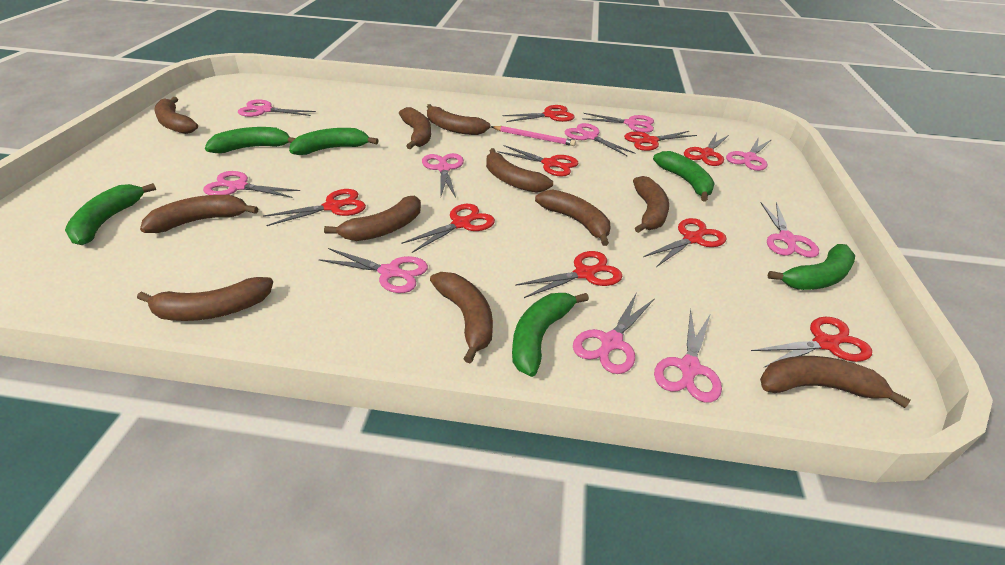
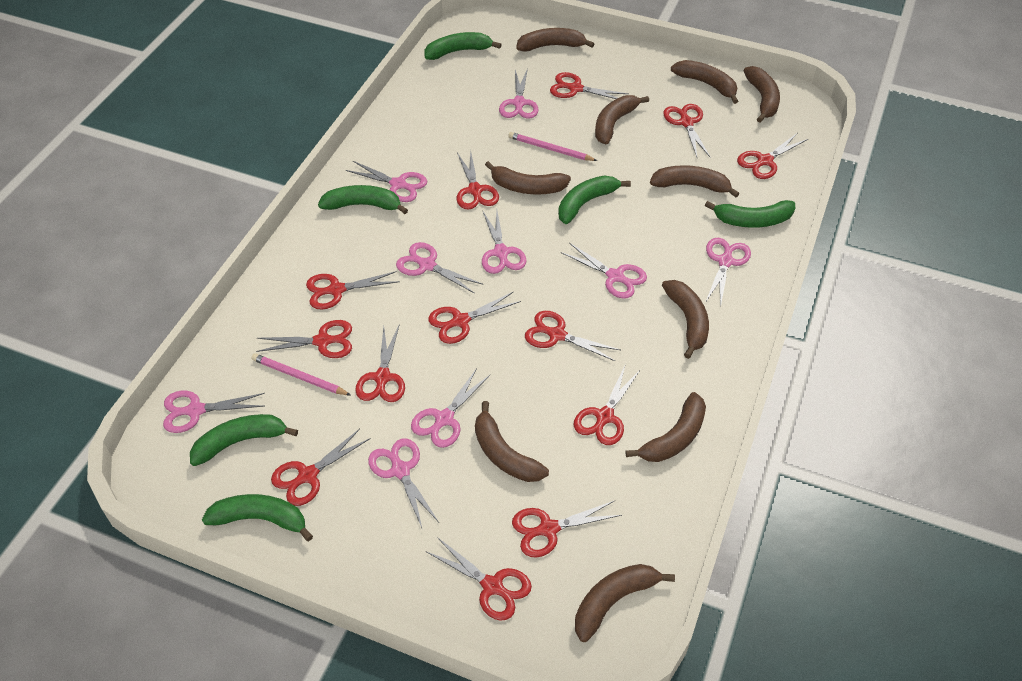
brown banana: [137,277,273,321] [140,195,258,233] [154,97,198,134] [324,196,421,241] [399,107,431,149] [427,104,491,135] [430,272,493,363] [486,148,553,193] [535,190,610,246] [633,176,669,233] [760,356,911,408] = 11 -> [475,401,549,482] [485,161,571,195] [516,28,594,52] [575,564,675,642] [595,95,649,144] [626,392,706,462] [650,165,739,197] [662,280,709,359] [671,60,738,104] [744,66,780,122] = 10
pink pencil: [491,126,576,146] = 1 -> [251,353,350,395] [508,132,597,161] = 2
pink scissors: [203,171,300,198] [238,99,316,117] [319,248,428,293] [422,153,464,198] [565,123,635,156] [573,292,655,374] [582,113,654,133] [654,309,722,403] [726,137,772,171] [760,202,819,258] = 10 -> [163,391,265,433] [345,161,427,202] [368,438,439,528] [396,242,482,294] [411,368,490,448] [482,210,527,274] [499,68,539,119] [560,243,647,299] [705,238,751,308] = 9
red scissors: [263,189,366,226] [401,204,495,253] [497,145,578,177] [503,105,574,122] [515,251,622,298] [624,131,697,151] [643,218,726,267] [684,133,729,166] [751,317,872,367] = 9 -> [256,320,352,358] [271,429,370,506] [306,271,400,310] [355,326,405,402] [427,537,532,621] [428,292,521,344] [457,150,499,210] [512,501,622,557] [525,311,620,361] [550,72,629,99] [574,366,641,445] [663,104,710,157] [737,133,808,179] = 13

